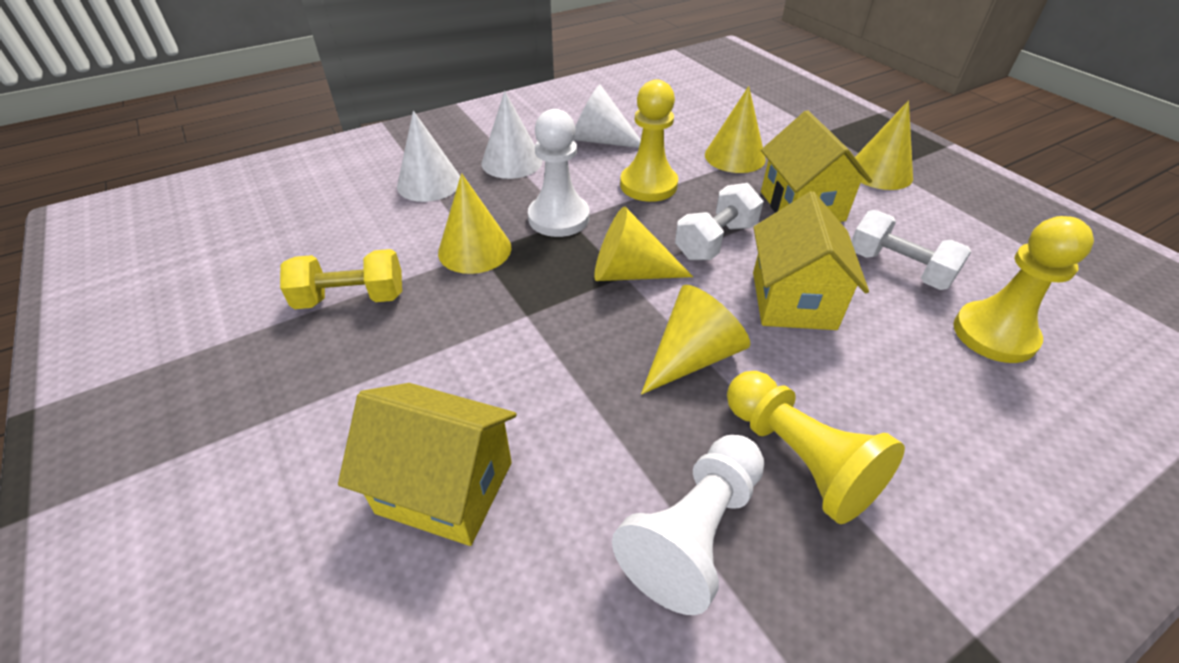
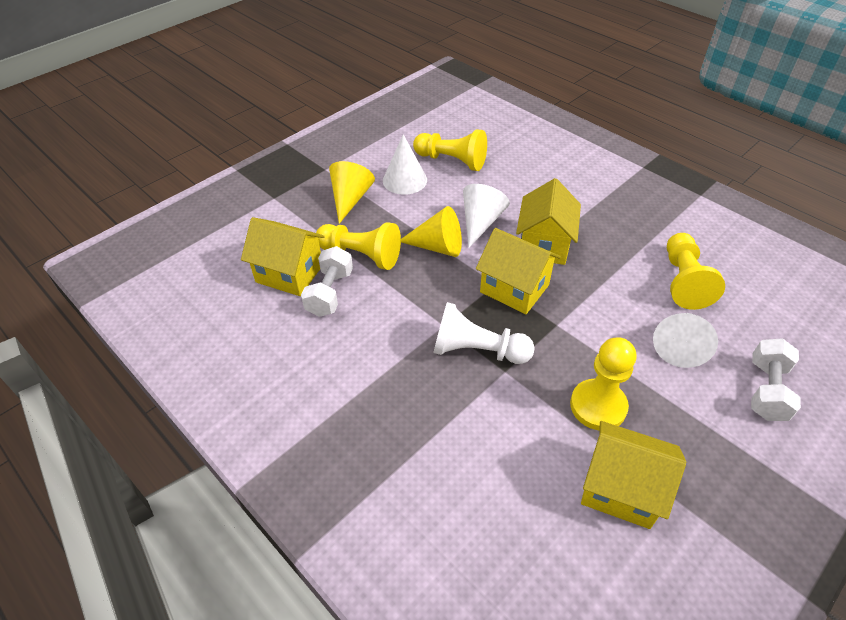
white pawn: [528,109,589,237] [612,435,764,615] = 2 -> [433,302,535,364] = 1
yellow cone: [438,173,511,274] [594,207,693,281] [641,285,751,395] [705,86,766,173] [855,100,913,190] = 5 -> [329,161,375,224] [401,206,462,257] = 2
yellow dumbbell: [280,249,402,309] = 1 -> none = 0
yellow house: [338,383,517,546] [753,191,869,330] [761,110,872,222] = 3 -> [241,217,325,296] [476,228,561,314] [516,178,581,265] [581,421,686,529] = 4
yellow pawn: [620,80,678,202] [727,371,905,524] [954,216,1094,363] = 3 -> [316,222,401,270] [413,129,487,171] [570,337,637,430] [667,233,725,310] = 4

